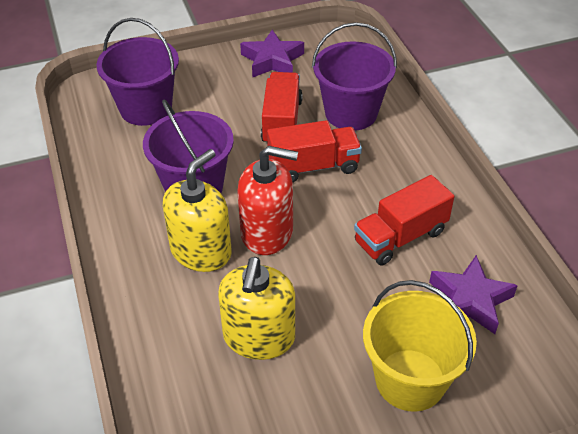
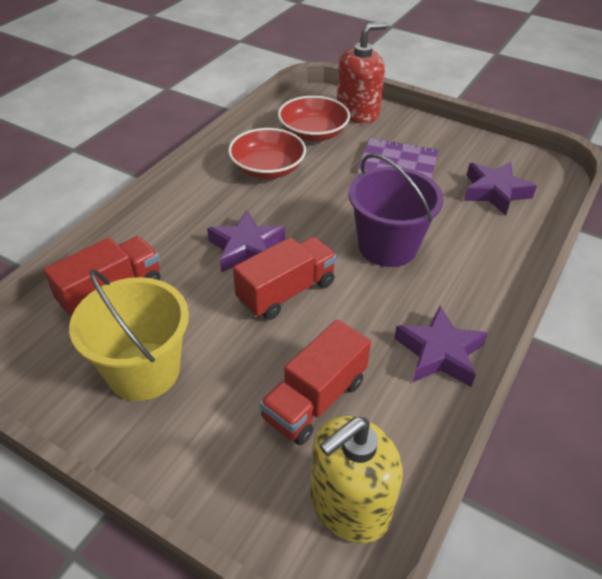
purple bucket: [96,18,179,126] [143,99,234,193] [312,22,397,130] = 3 -> [349,153,444,267] = 1
purple notebook: none = 0 -> [357,137,439,179] = 1
purple star: [240,30,304,78] [429,255,518,334] = 2 -> [207,210,285,272] [394,306,488,387] [464,162,537,216] = 3
red bowl: none = 0 -> [228,128,306,179] [278,96,350,141] = 2
yellow soap dispenser: [163,149,232,272] [218,257,295,360] = 2 -> [310,416,403,543] = 1

